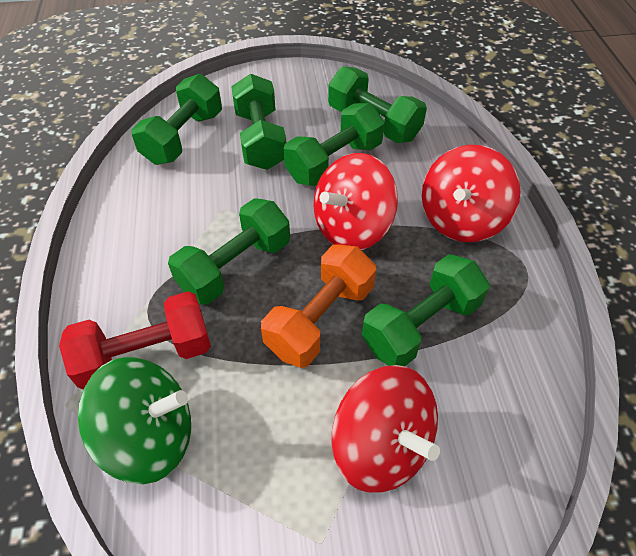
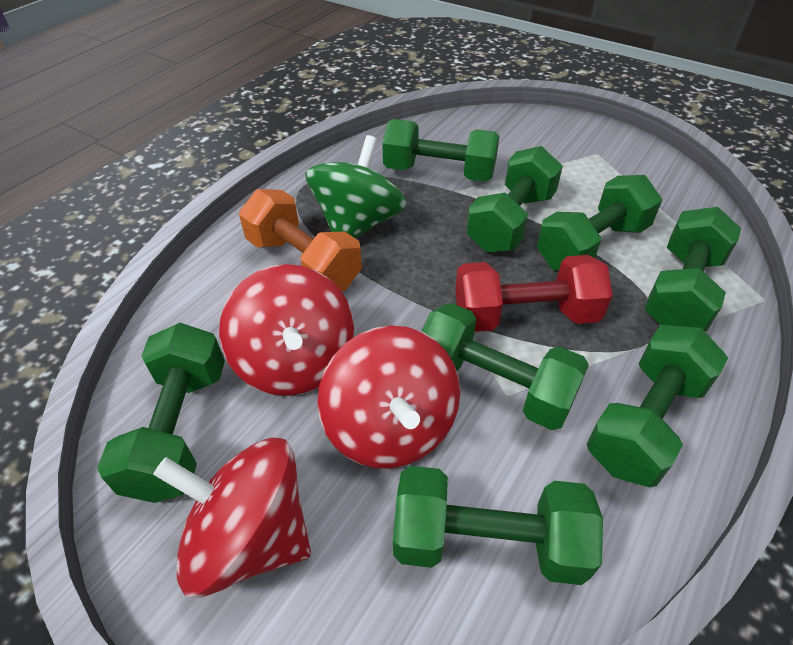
green dumbbell: [131,74,222,165] [168,198,290,304] [231,74,286,170] [283,103,385,186] [328,66,427,143] [362,254,490,366] = 6 -> [97,323,225,503] [382,119,500,182] [393,466,603,585] [422,303,589,430] [466,146,563,252] [537,175,662,271] [587,325,728,487] [644,207,741,332] = 8

